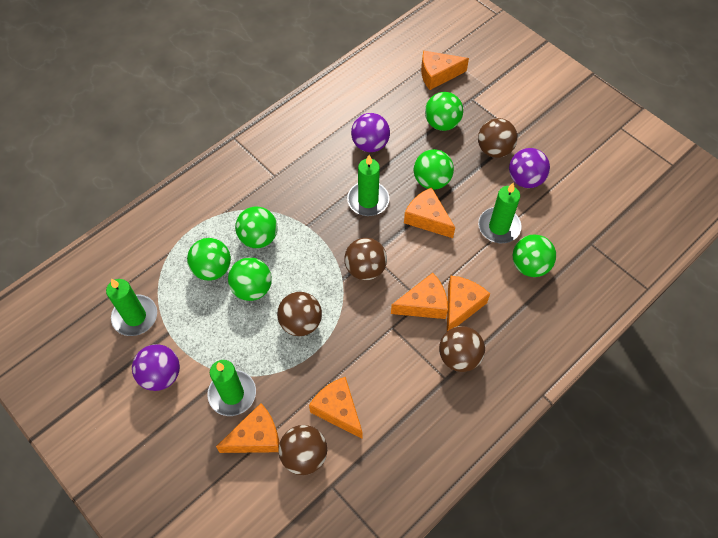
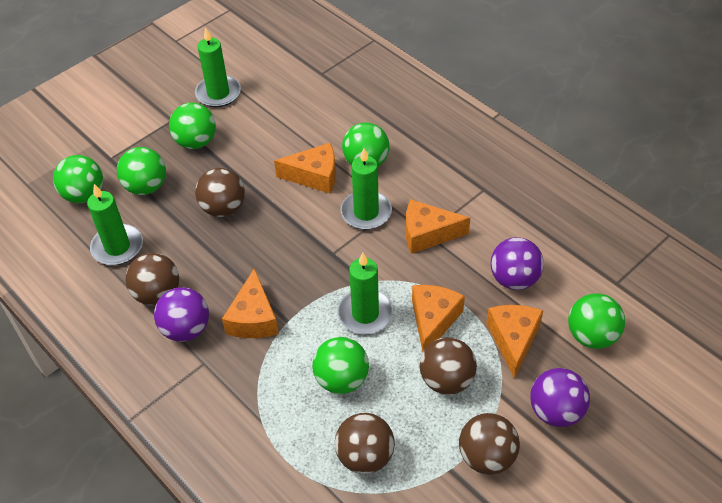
orange cheese: [216,403,280,453] [309,377,363,439] [391,273,448,319] [404,187,455,238] [421,50,469,90] [447,275,490,331] = 6 -> [222,268,279,338] [274,143,336,194] [406,199,470,254] [412,285,465,352] [486,305,543,379] = 5

